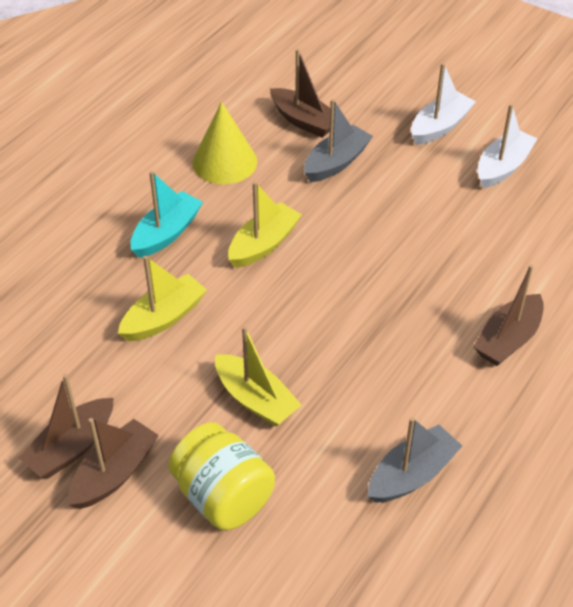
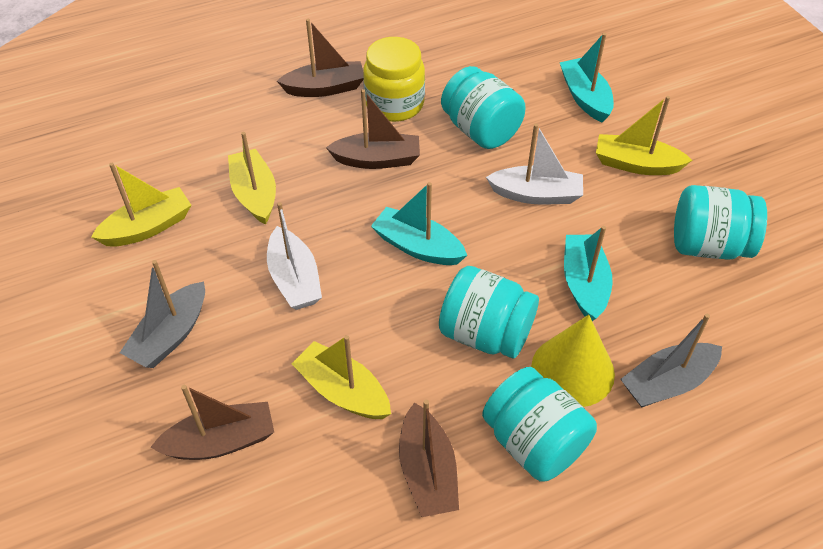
turquoise boat: [130,171,203,258] = 1 -> [371,182,467,265] [560,33,614,123] [564,226,613,321] = 3
turquoise jar: none = 0 -> [439,266,539,358] [441,66,526,149] [482,367,597,481] [674,185,767,260] = 4
yellow boat: [118,256,207,341] [215,326,302,427] [228,182,302,268] = 3 -> [91,163,191,247] [228,132,276,225] [291,335,391,419] [596,96,692,175] = 4

